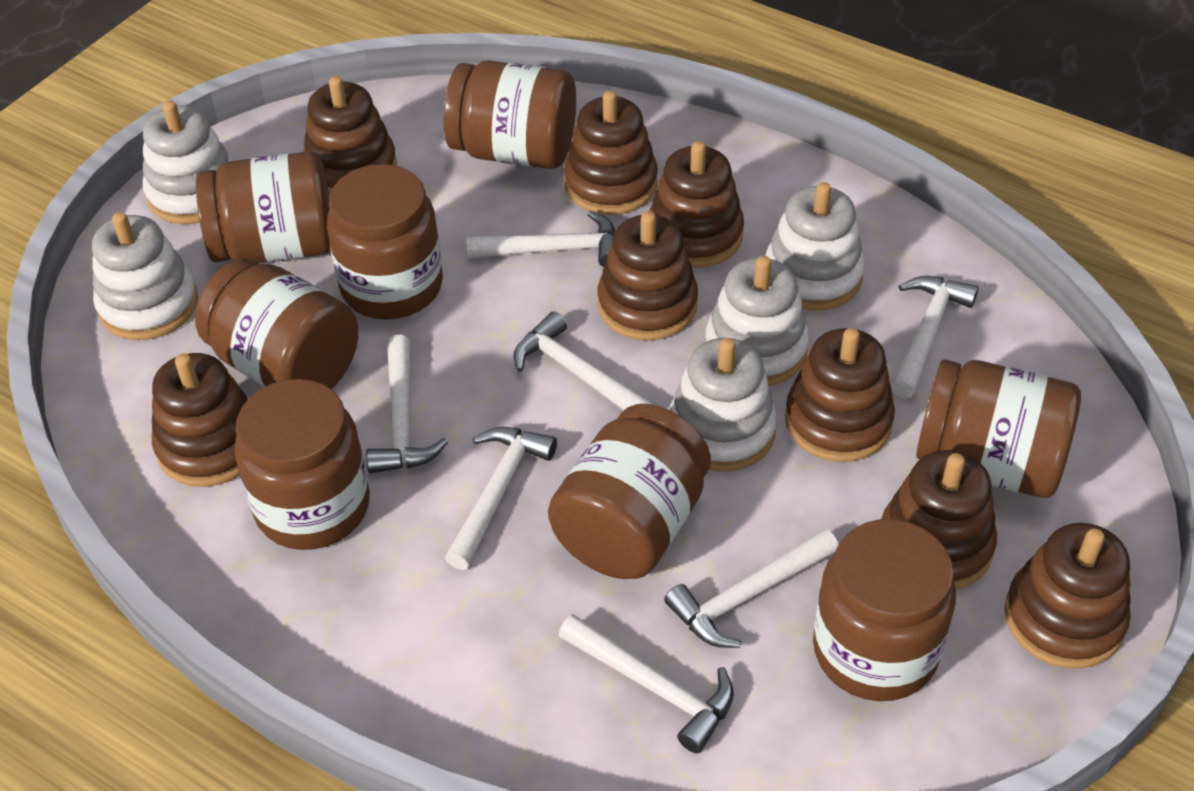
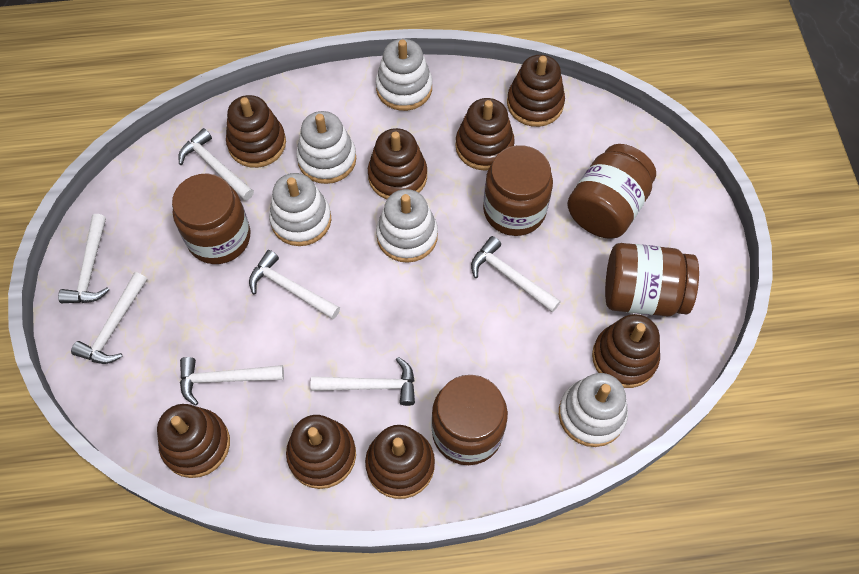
brown jar: [195,259,358,389] [196,151,331,263] [234,379,370,550] [327,164,443,319] [443,61,576,169] [548,404,711,579] [813,519,956,701] [916,360,1081,498] = 8 -> [172,173,250,264] [431,375,508,465] [483,145,553,236] [567,144,656,239] [605,243,699,316] = 5

